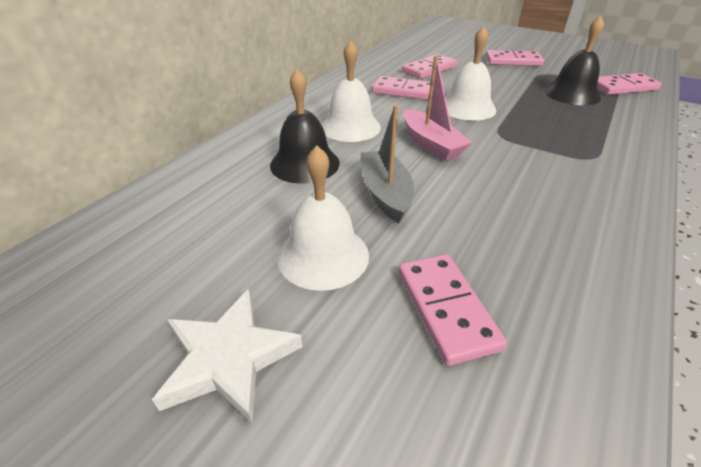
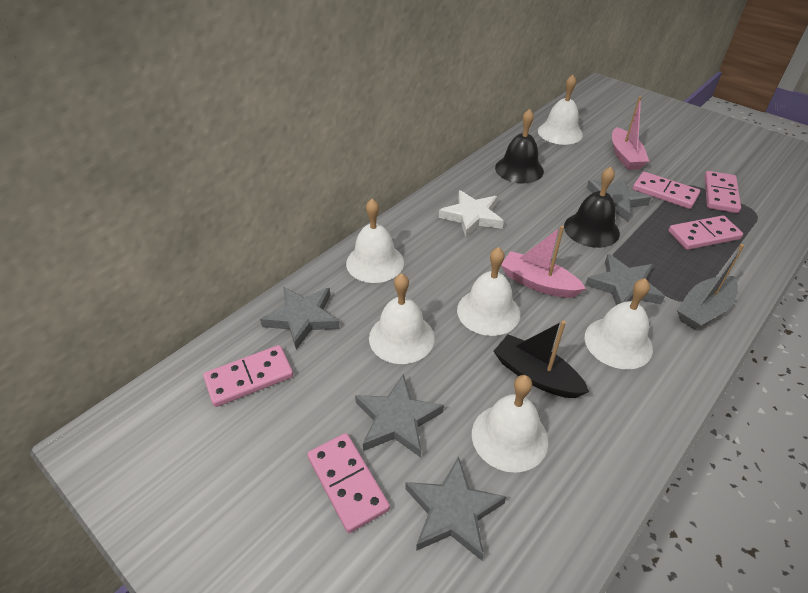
black boat: none = 0 -> [494,320,589,398] = 1
grey star: none = 0 -> [260,287,340,350] [355,374,444,458] [405,456,506,561] [585,254,665,305] [587,177,651,222] = 5
pink boat: [403,56,472,161] = 1 -> [501,226,586,298] [612,96,649,170] = 2
white bell: [278,146,369,291] [321,40,381,142] [446,26,496,121] = 3 -> [346,199,404,283] [369,273,435,364] [457,247,520,336] [472,375,548,473] [538,75,583,145] [585,278,653,369] = 6

